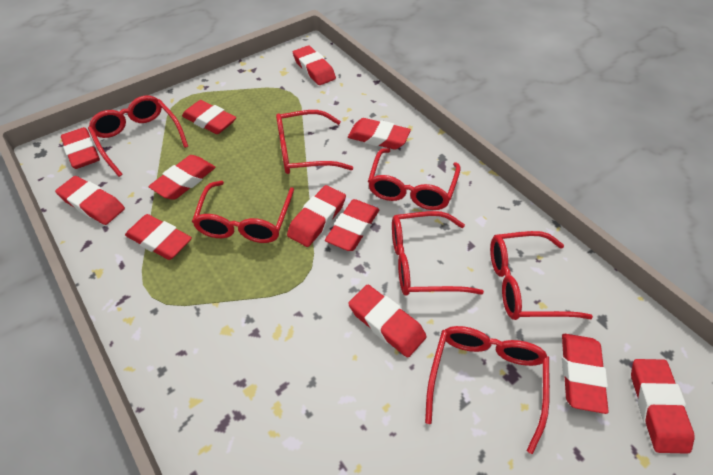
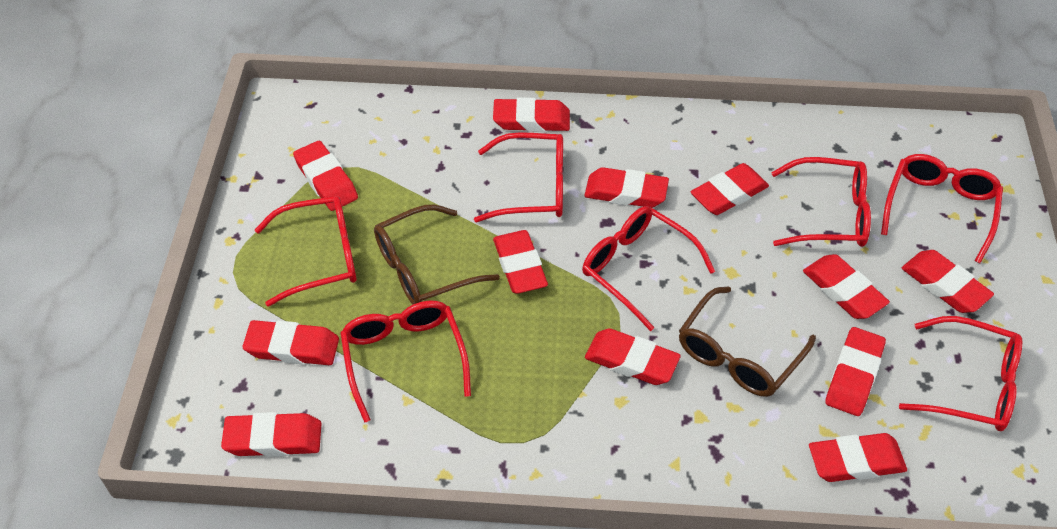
brown glasses: none = 0 -> [374,205,500,305] [679,286,816,397] = 2

